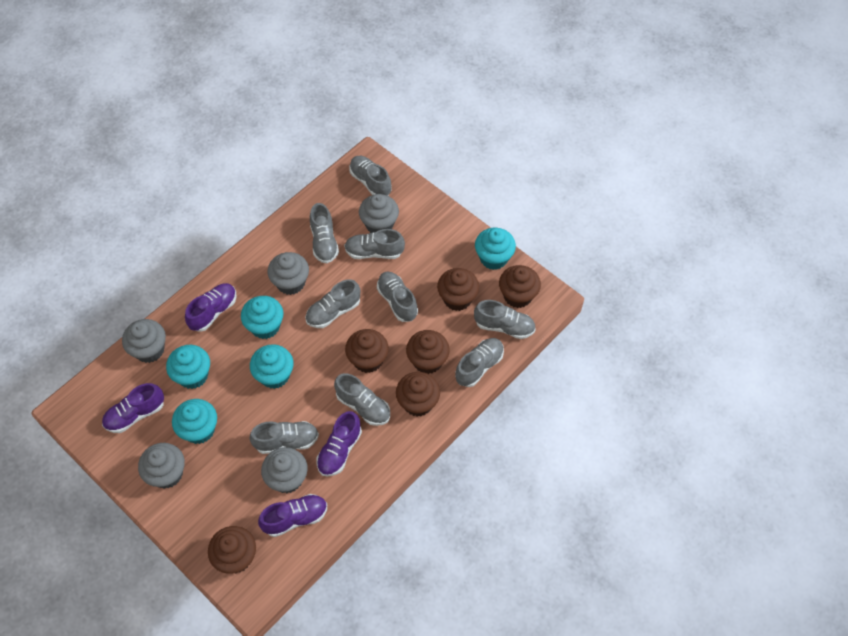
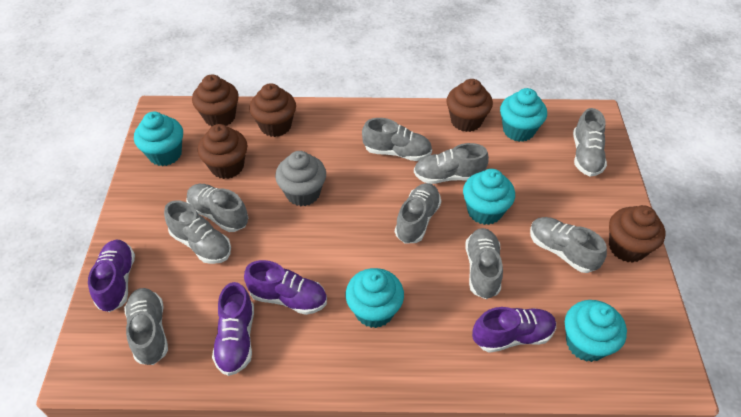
brown cupcake: [208,526,256,574] [345,329,389,373] [396,372,440,417] [406,330,450,374] [437,268,479,311] [499,265,541,308] = 6 -> [192,74,239,126] [198,124,247,179] [249,83,296,137] [446,79,493,132] [609,205,665,263] = 5
grey cupcake: [122,319,166,363] [138,443,185,489] [261,447,308,493] [267,252,309,295] [359,194,399,233] = 5 -> [275,151,326,206] = 1

